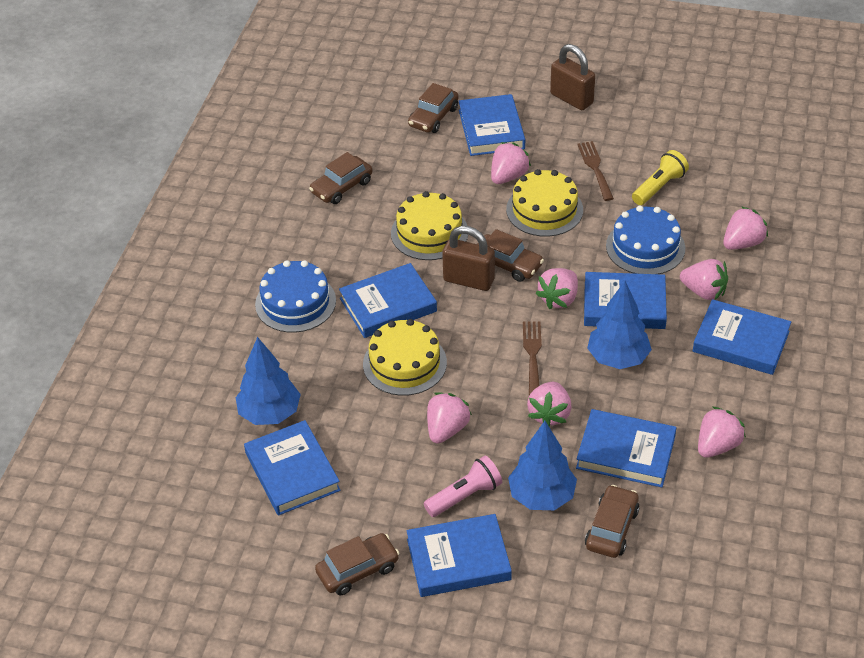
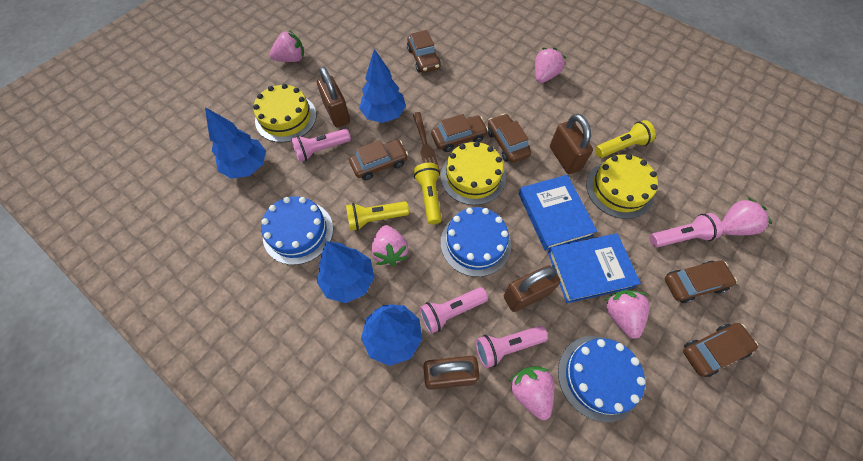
blue book: [244,420,341,516] [339,263,437,338] [407,514,512,597] [459,94,525,156] [576,409,677,487] [584,272,667,329] [693,299,791,375] = 7 -> [519,175,597,251] [548,233,641,303] = 2
blue cake: [255,260,336,333] [606,205,685,274] = 2 -> [261,196,333,265] [441,207,511,277] [558,336,645,422] = 3
blue tree: [235,337,301,425] [508,421,577,510] [587,281,652,369] = 3 -> [205,107,266,179] [317,241,375,303] [359,49,406,123] [361,304,422,366] = 4
brown car: [309,152,372,204] [315,533,399,595] [408,83,458,133] [478,229,544,282] [585,485,640,558] = 5 -> [349,140,408,180] [407,30,441,73] [431,114,488,152] [488,114,531,163] [665,261,737,303] [683,323,758,377] = 6
brown fork: [523,321,542,395] [577,141,614,201] = 2 -> [413,112,440,171] = 1
brown padlock: [442,226,495,291] [550,44,595,110] = 2 -> [317,67,350,127] [423,356,480,390] [504,265,561,312] [550,114,593,174] = 4
pink flashlight: [424,456,502,517] = 1 -> [291,129,351,162] [419,287,488,334] [476,326,548,368] [649,213,723,248] = 4
pink strawberry: [427,392,472,444] [491,142,531,184] [527,382,572,427] [536,268,578,309] [680,259,728,300] [698,406,746,458] [723,206,768,250] = 7 -> [269,30,304,62] [371,225,408,266] [509,366,554,420] [535,48,566,83] [604,290,650,339] [721,197,772,235] = 6
yellow flashlight: [632,150,689,205] = 1 -> [346,201,409,231] [414,163,442,224] [595,120,656,158] = 3

